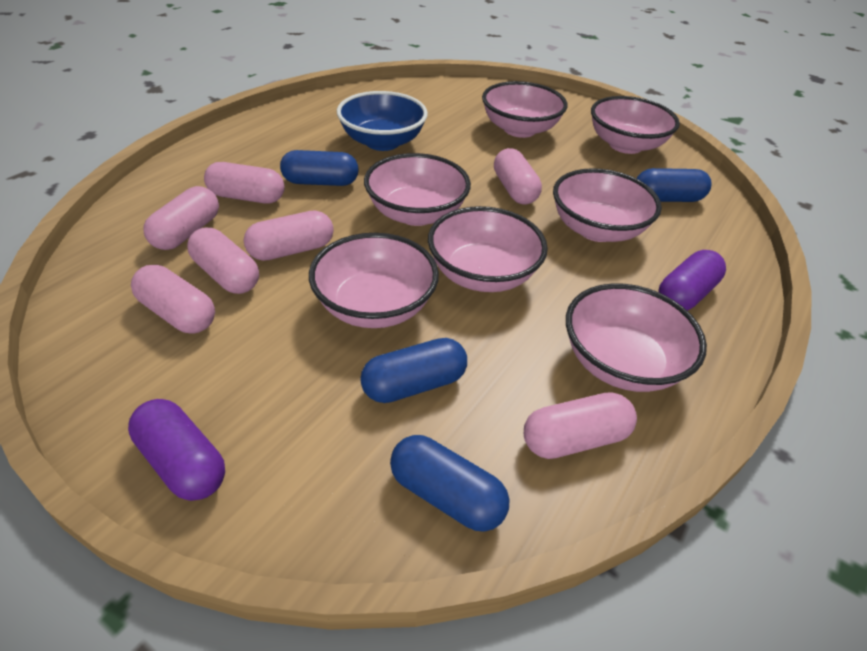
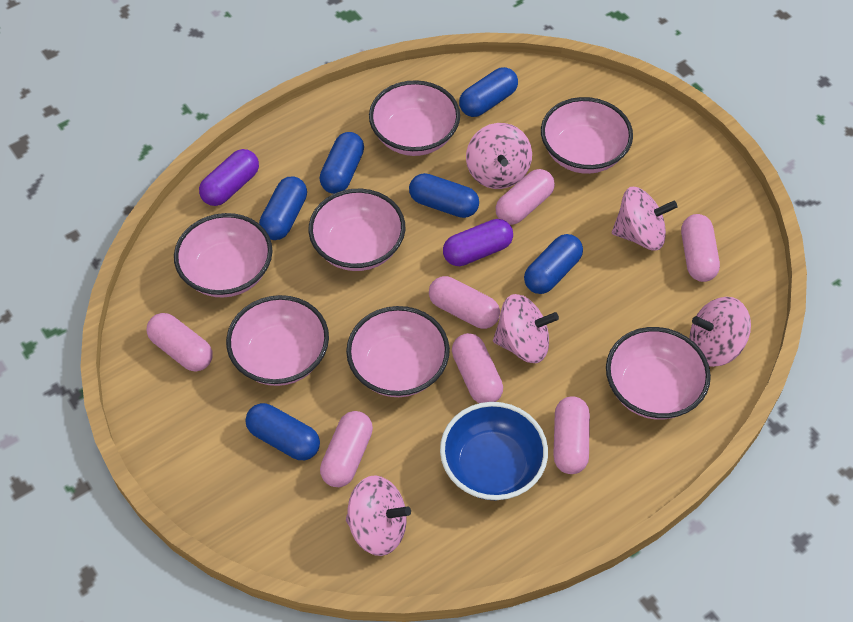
blue capsule: [280,150,359,186] [360,338,467,403] [390,435,510,532] [637,168,712,202] = 4 -> [245,403,320,460] [259,176,307,240] [320,132,364,194] [409,173,479,218] [459,67,518,117] [524,234,583,294] = 6
pink spinning top: none = 0 -> [346,475,411,556] [466,123,532,189] [493,294,559,363] [612,187,677,251] [690,297,751,367] = 5

